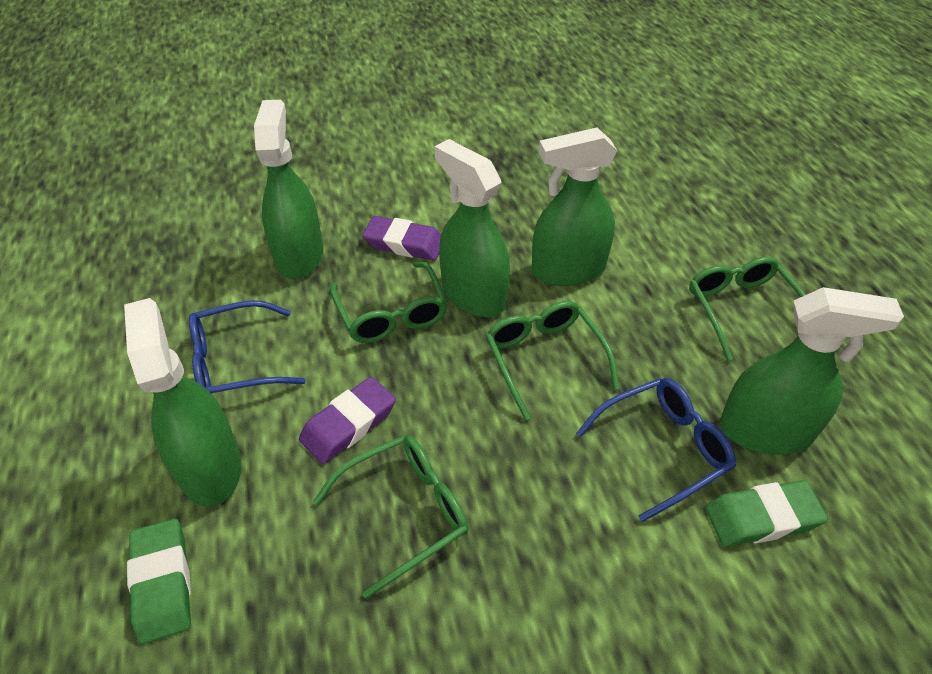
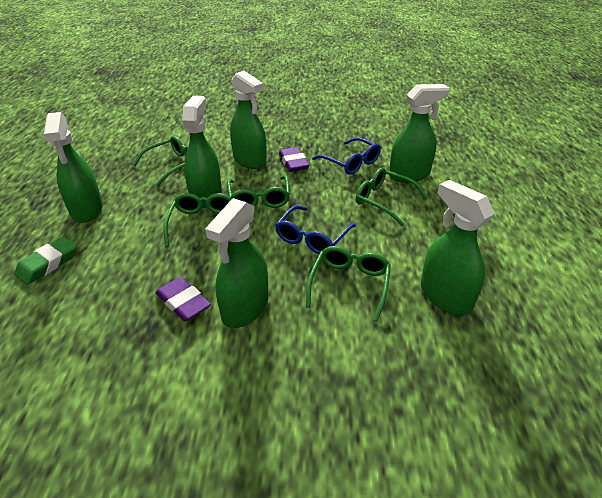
green eraser: [127,519,191,644] [705,480,828,547] = 2 -> [15,237,77,285] = 1
green glasses: [313,435,468,599] [330,262,448,343] [486,301,619,420] [689,257,806,361] = 4 -> [133,136,189,186] [164,193,232,247] [227,175,290,208] [306,246,391,322] [356,168,428,226] = 5
green spray bottle: [124,298,242,507] [254,100,323,279] [434,139,510,317] [531,127,617,286] [720,287,904,455] = 5 -> [43,112,103,223] [182,96,222,208] [205,198,268,328] [230,71,267,169] [389,84,450,183] [421,180,495,315] = 6

